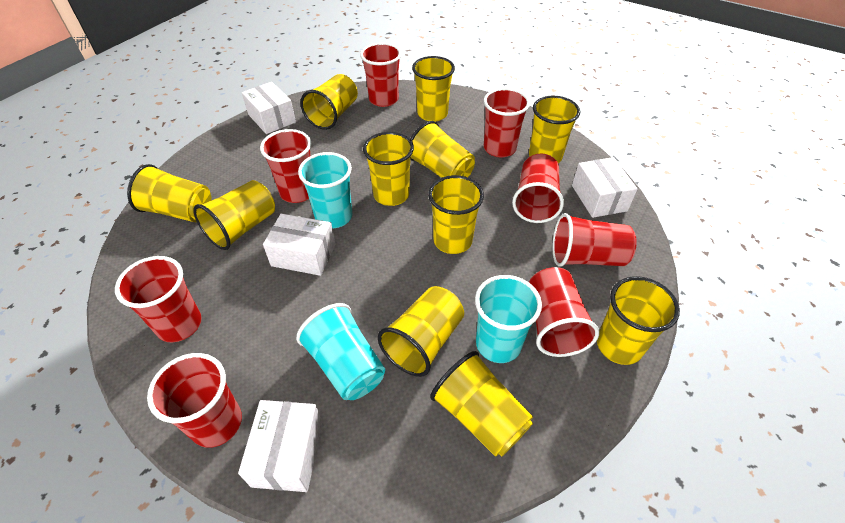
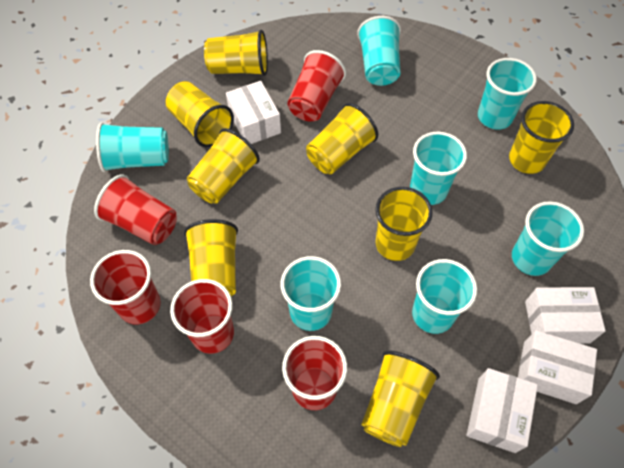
red cup: [115,256,202,342] [147,353,242,448] [260,129,311,203] [360,43,401,107] [484,88,530,157] [512,154,564,223] [529,267,599,357] [552,213,637,267] = 8 -> [90,250,161,324] [94,174,177,245] [170,279,234,354] [282,336,347,410] [287,50,346,121] = 5
turquoise cup: [296,303,385,400] [298,152,352,228] [475,275,542,363] = 3 -> [96,122,169,172] [281,256,341,331] [357,16,401,86] [410,132,467,205] [412,259,477,334] [478,58,537,130] [512,201,584,276] = 7
yellow cup: [127,164,212,222] [193,180,275,250] [300,74,358,130] [363,132,414,206] [378,286,464,377] [410,121,475,178] [412,56,455,122] [428,175,484,254] [430,351,533,457] [529,96,580,163] [597,276,680,365] = 11 -> [165,81,234,147] [184,219,238,297] [187,128,260,204] [204,30,268,76] [306,103,378,174] [361,350,440,447] [375,187,433,261] [509,101,574,174] = 8

